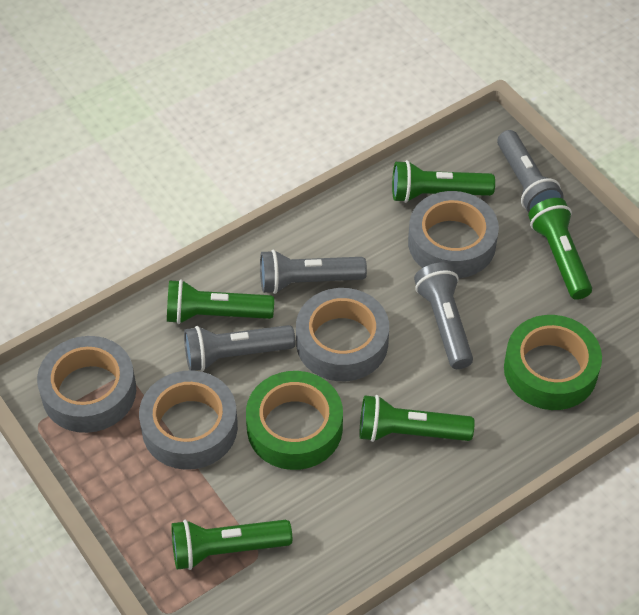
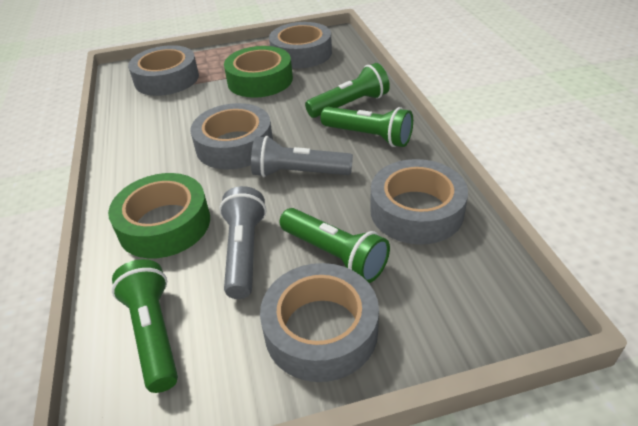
green flashlight: [167,279,274,324] [171,520,292,570] [359,395,475,442] [392,160,495,203] [528,198,592,300] = 5 -> [112,259,178,393] [280,208,390,283] [305,63,390,118] [321,107,413,147] = 4
grey flashlight: [184,325,295,371] [260,250,367,294] [414,262,473,369] [497,130,564,213] = 4 -> [219,186,266,299] [251,136,353,177] = 2
grey tape: [37,336,136,433] [139,370,238,470] [296,288,389,381] [408,191,499,278] = 4 -> [128,45,199,96] [191,103,273,169] [260,263,379,382] [269,22,332,68] [370,159,468,245] = 5

